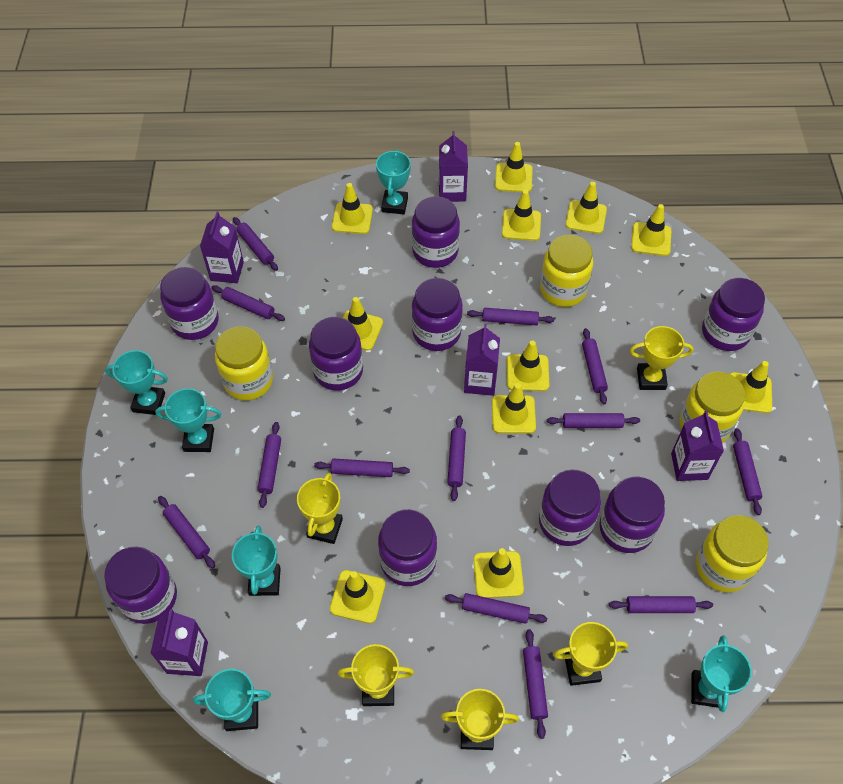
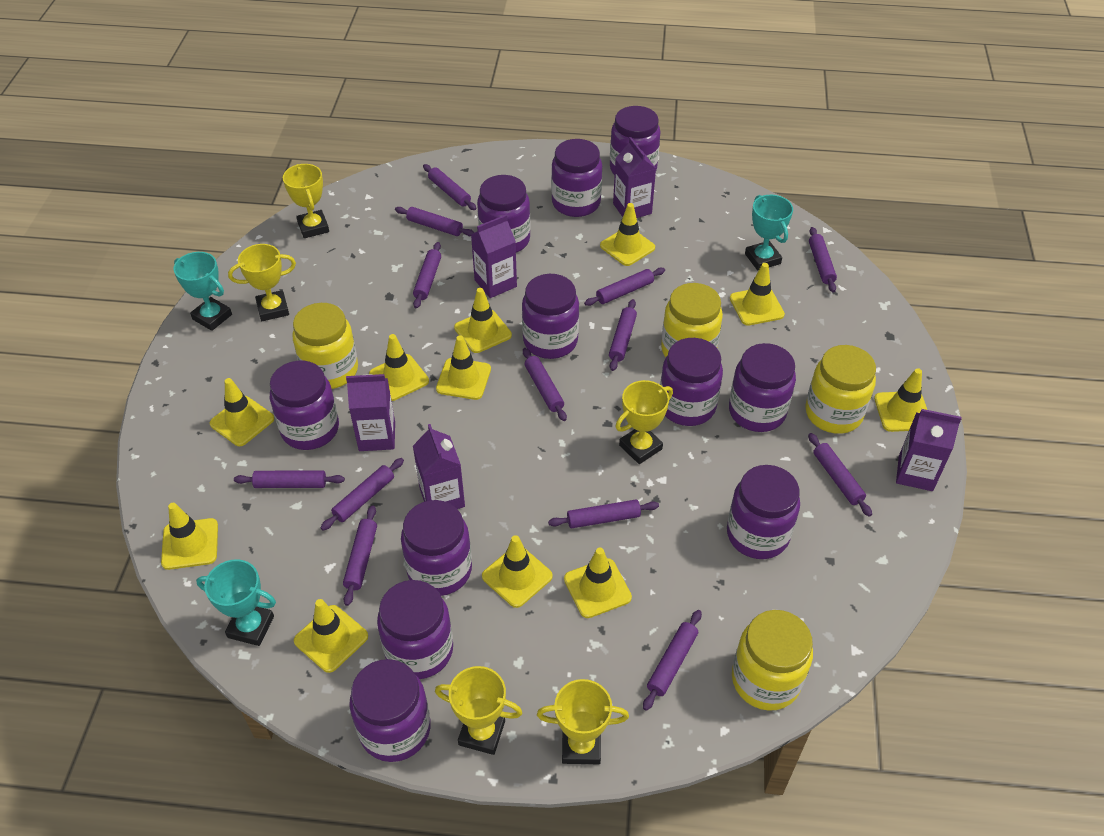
purple jar: [104,546,177,624] [160,267,219,340] [309,317,363,391] [378,509,437,586] [412,196,460,268] [412,278,463,351] [539,469,601,546] [600,477,665,553] [702,278,765,351] = 9 -> [270,361,339,450] [349,659,431,762] [377,580,453,679] [401,500,472,596] [477,175,531,253] [522,274,579,359] [551,139,602,217] [610,106,660,175] [660,338,723,426] [727,465,800,559] [729,343,796,432] = 11
turquoise trophy: [105,350,168,415] [155,388,221,452] [193,669,271,731] [232,525,281,596] [376,150,411,214] [691,635,752,712] = 6 -> [174,252,232,331] [196,559,276,646] [745,195,793,271] = 3

